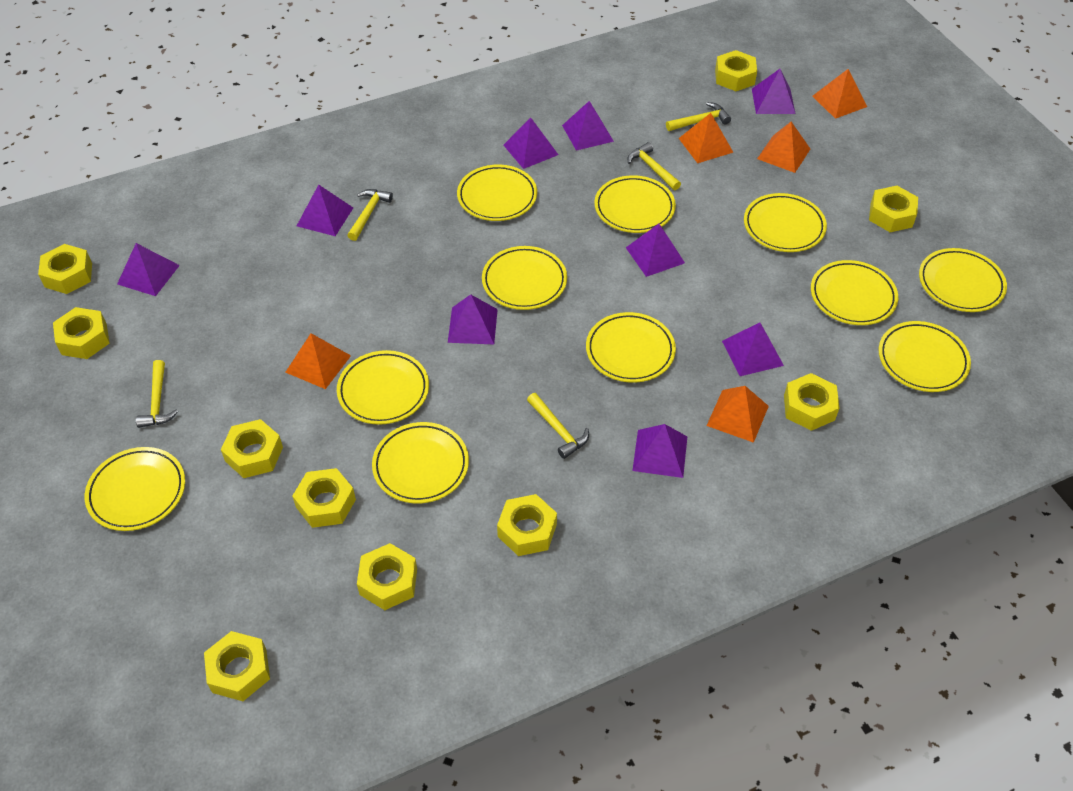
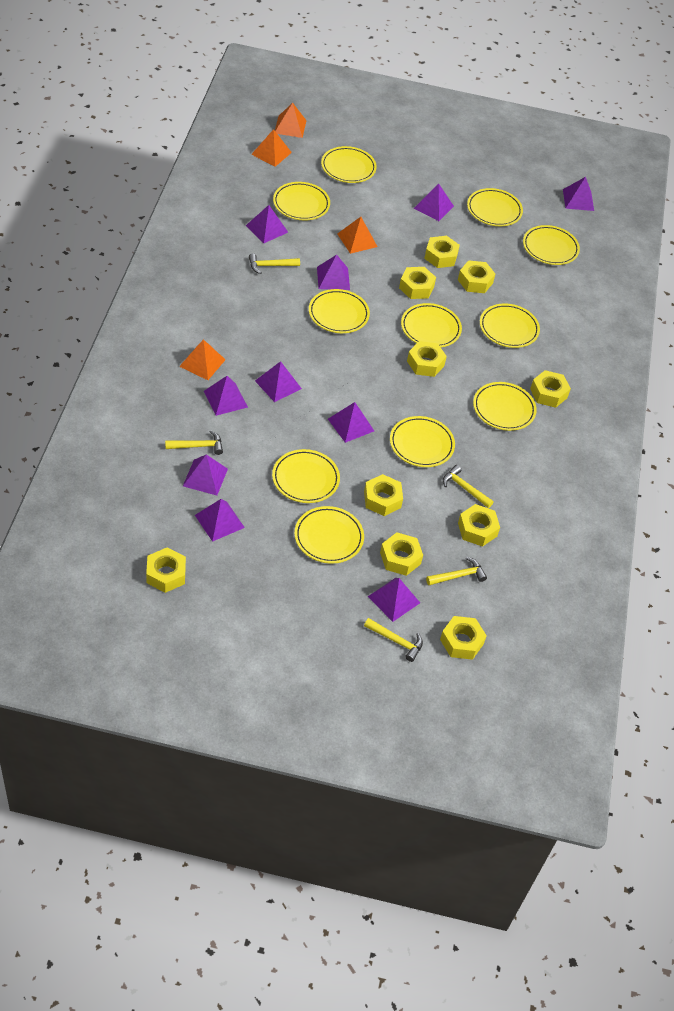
orange pyramid: [285,333,351,389] [679,113,734,163] [707,386,769,443] [757,122,810,173] [812,69,867,119] = 5 -> [179,339,226,380] [251,129,292,167] [275,103,307,138] [337,217,378,254] = 4
purple pyramid: [117,243,180,296] [297,185,353,236] [448,294,498,345] [504,117,558,169] [562,101,614,151] [626,224,685,277] [632,424,687,478] [722,323,784,376] [752,69,796,114] = 9 -> [183,454,228,495] [195,499,245,542] [204,376,248,416] [246,205,288,243] [255,361,302,402] [317,255,350,290] [328,402,374,443] [368,578,420,622] [414,184,454,221] [563,177,594,211] = 10

